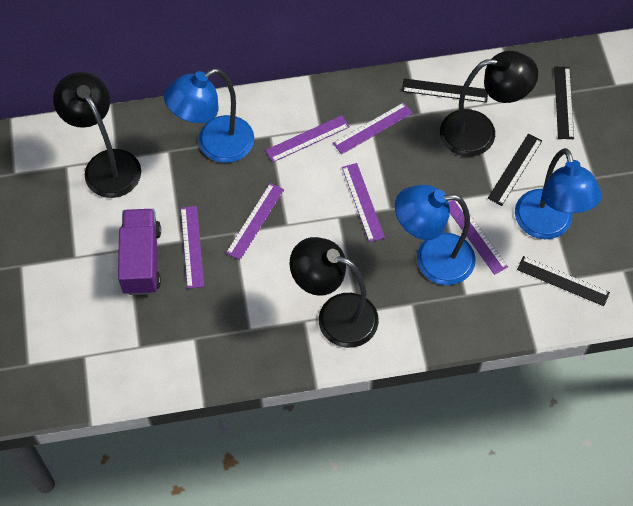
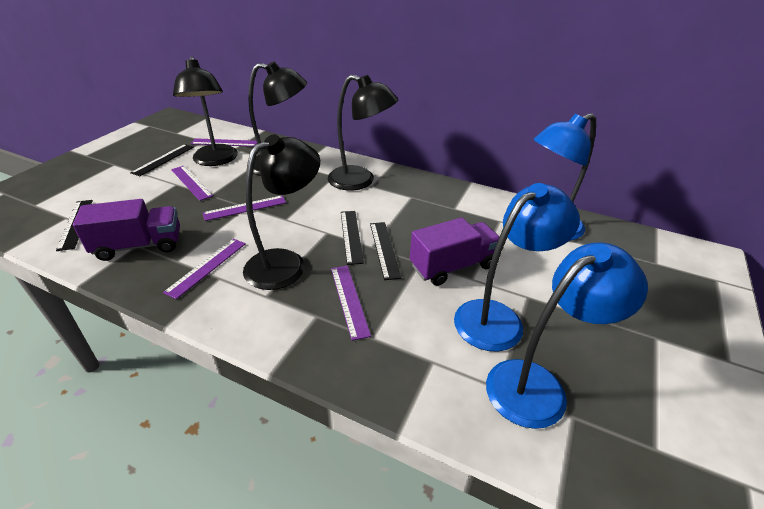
black lamp: [53,72,141,198] [289,237,379,348] [440,51,538,157] = 3 -> [173,56,238,166] [243,134,320,290] [248,61,307,176] [328,75,398,191] = 4
purple ruler: [181,206,204,289] [226,183,284,260] [265,115,350,162] [333,102,413,154] [342,163,385,242] [449,200,508,275] = 6 -> [163,238,246,299] [171,166,213,201] [191,138,257,147] [203,195,286,221] [331,266,371,341] = 5
purple truck: [118,209,161,295] = 1 -> [73,199,180,261] [410,218,500,286] = 2

